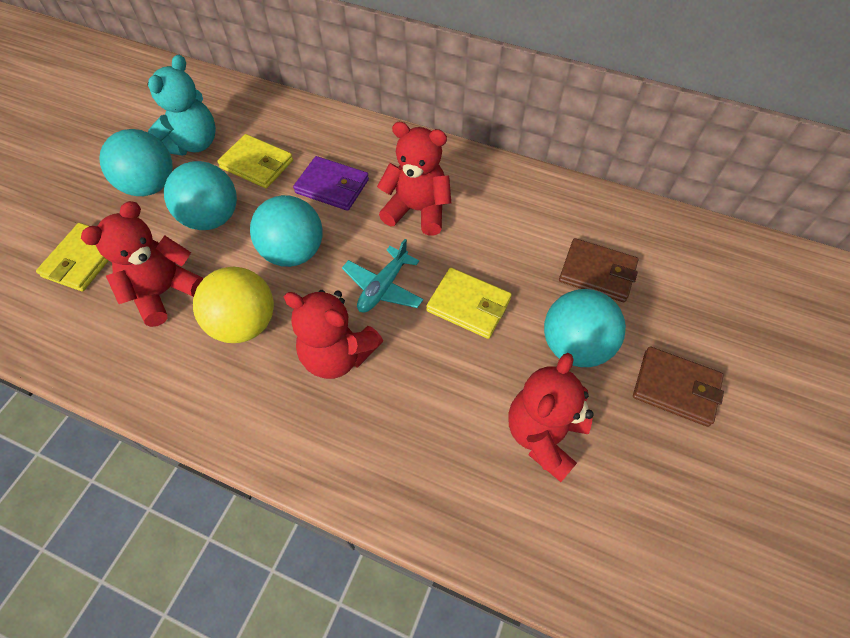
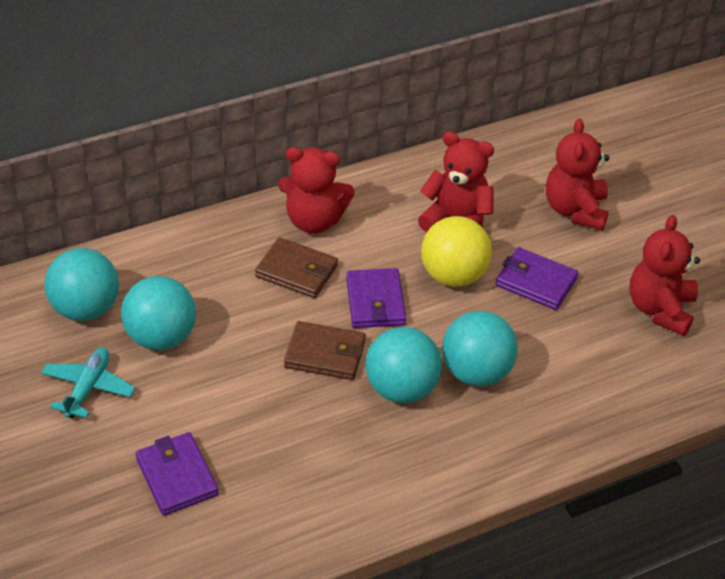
purple wallet: [293,156,369,211] = 1 -> [135,432,219,516] [346,268,406,328] [495,247,578,310] = 3
turquoise teddy bear: [148,55,216,156] = 1 -> none = 0
yellow wallet: [36,223,109,291] [217,134,293,188] [426,268,512,339] = 3 -> none = 0

